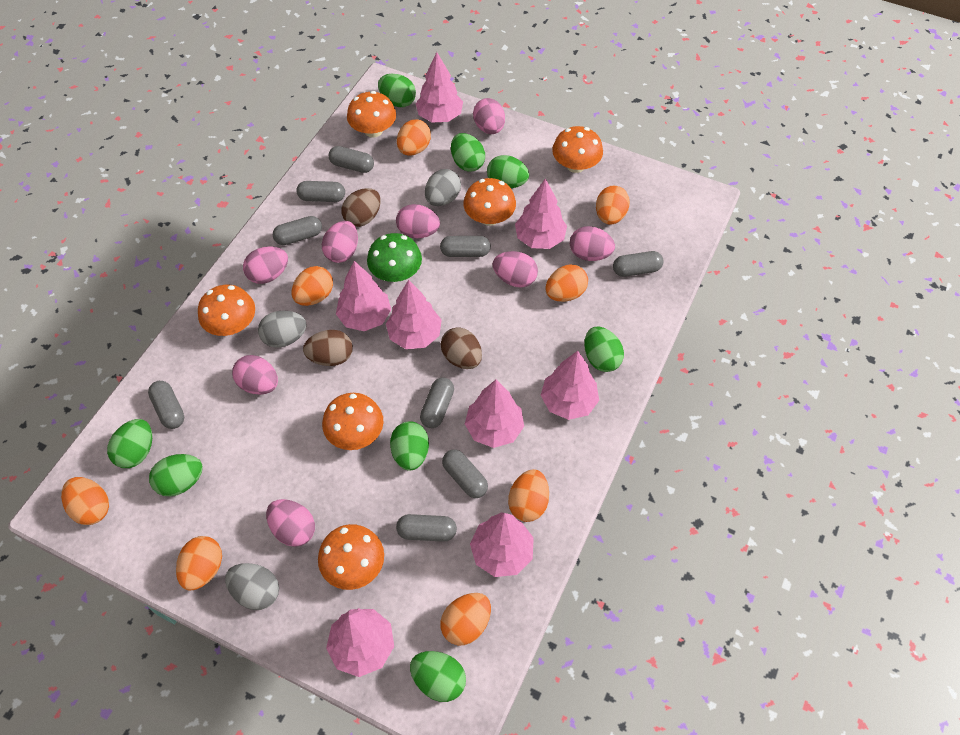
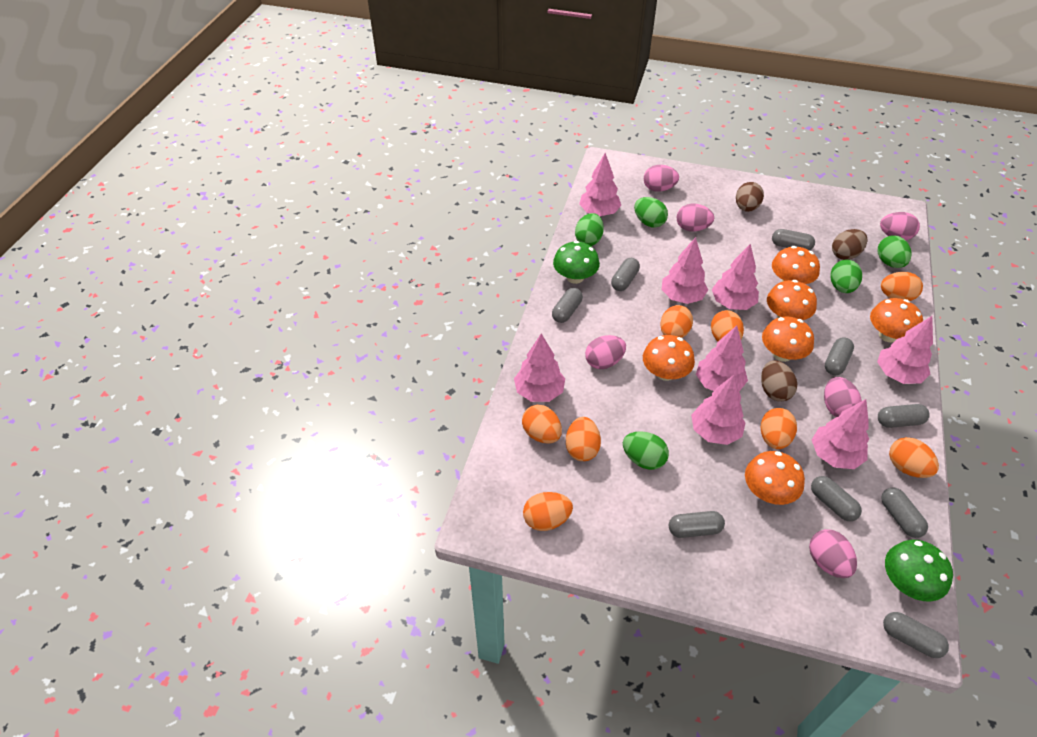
green egg: [107,419,152,468] [149,454,203,497] [378,74,416,107] [390,421,429,471] [410,651,466,702] [451,133,485,171] [487,155,529,188] [584,327,624,372] = 8 -> [575,213,604,246] [623,431,669,470] [634,197,668,228] [830,260,862,293] [878,235,912,268] = 5
green mushroom: [367,233,422,282] = 1 -> [553,241,600,284] [885,540,953,602] = 2
grey egg: [225,563,279,610] [258,311,307,348] [425,169,461,206] = 3 -> none = 0
pink egg: [232,355,278,395] [243,246,288,284] [266,499,315,547] [322,221,358,263] [396,204,440,238] [473,98,505,134] [493,251,538,288] [570,226,615,261] = 8 -> [585,335,626,369] [644,165,679,192] [677,204,714,231] [809,529,857,578] [824,377,862,417] [880,212,920,240] = 6

